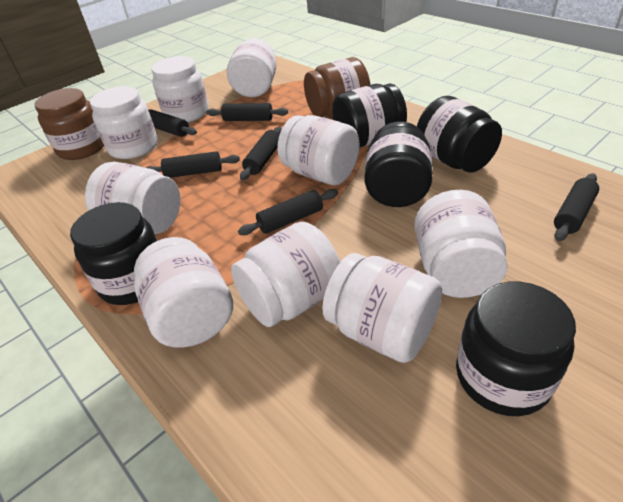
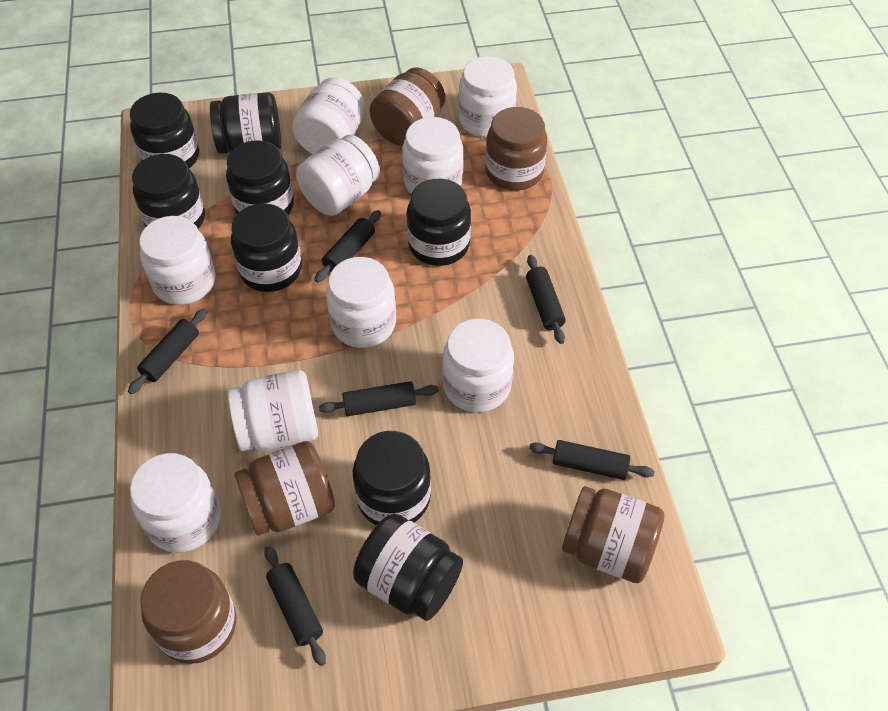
black jar: [70,202,158,305] [332,83,407,148] [365,122,433,207] [417,96,502,173] [456,282,576,416] = 5 -> [130,92,199,168] [132,154,205,229] [210,92,281,154] [226,140,294,215] [231,203,302,292] [353,431,431,526] [353,514,463,621] [407,178,471,266] = 8
brown jar: [35,88,104,160] [304,57,370,117] = 2 -> [140,560,236,664] [234,441,335,536] [369,67,445,146] [485,107,547,191] [562,486,664,583] = 5

